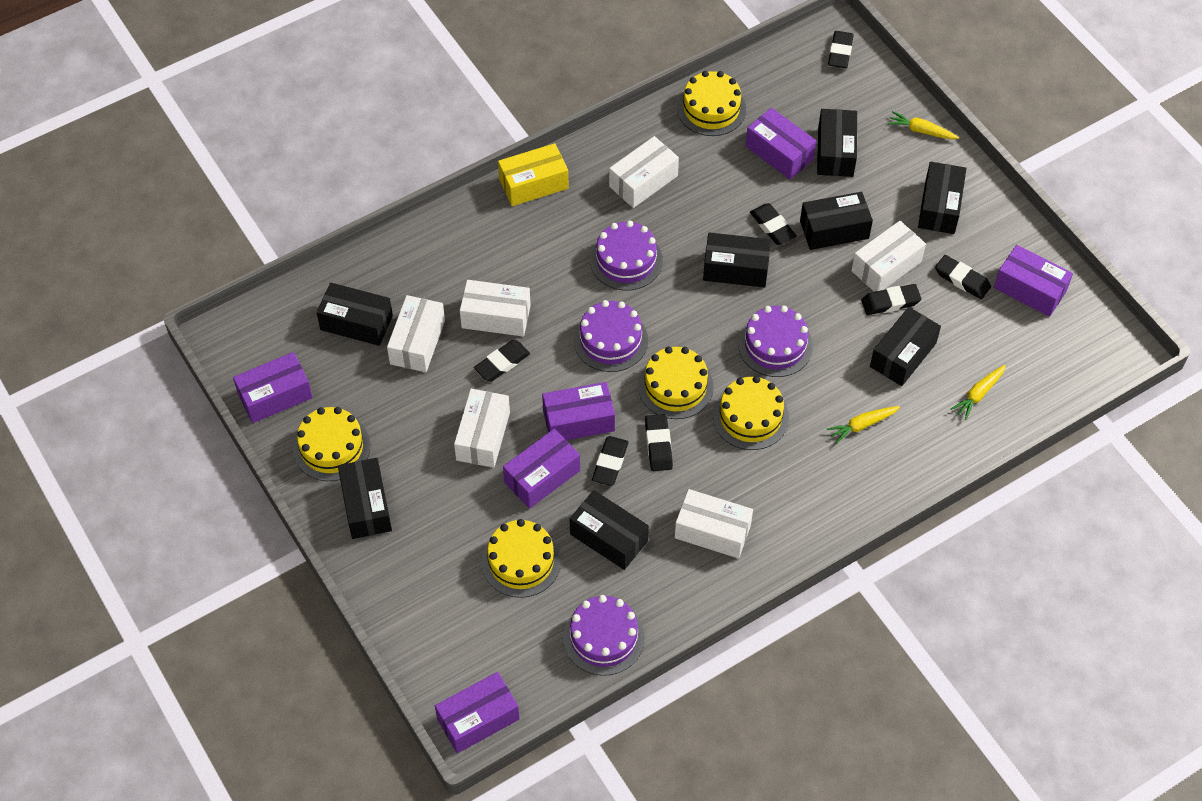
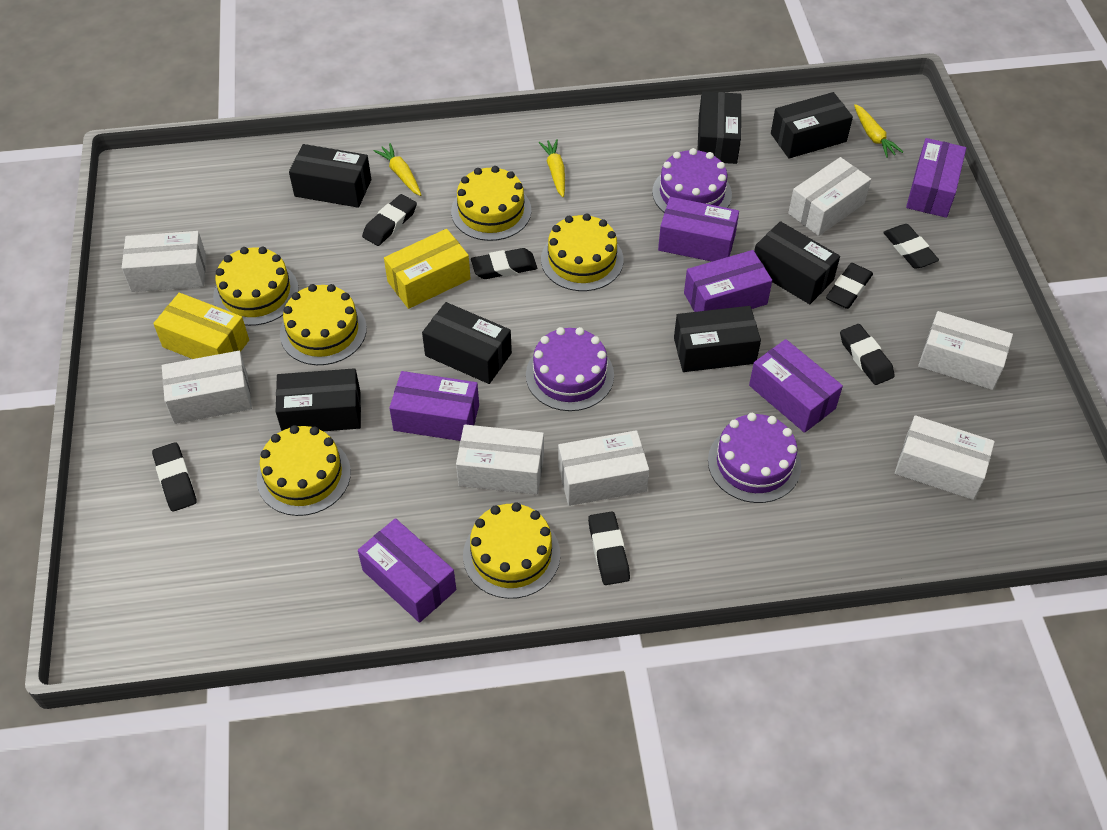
black box: [316,283,393,346] [338,458,392,539] [570,490,649,570] [703,232,771,287] [800,192,873,250] [817,109,857,177] [870,307,941,386] [918,162,967,234] = 8 -> [276,368,361,431] [289,144,371,208] [422,302,512,384] [674,306,761,372] [698,91,741,164] [754,221,840,304] [771,92,853,159] = 7
purple cake: [563,595,645,676] [574,300,648,372] [590,220,663,291] [738,306,813,377] = 4 -> [526,327,614,411] [652,148,732,212] [708,413,801,503] = 3
white box: [387,295,445,372] [454,389,510,468] [460,280,531,336] [609,136,679,208] [675,489,753,558] [851,221,926,292] = 6 -> [122,231,206,292] [162,351,252,424] [456,425,544,494] [558,430,649,506] [788,157,871,236] [895,415,995,500] [918,311,1013,390] = 7
yellow box: [498,143,569,206] = 1 -> [153,293,249,359] [384,229,471,309] = 2
yellow cake: [293,407,370,481] [481,519,561,598] [638,346,714,419] [677,71,746,136] [713,376,789,450] = 5 -> [213,247,299,326] [257,425,351,516] [280,284,367,365] [451,166,531,241] [463,502,560,599] [541,213,624,291] = 6

